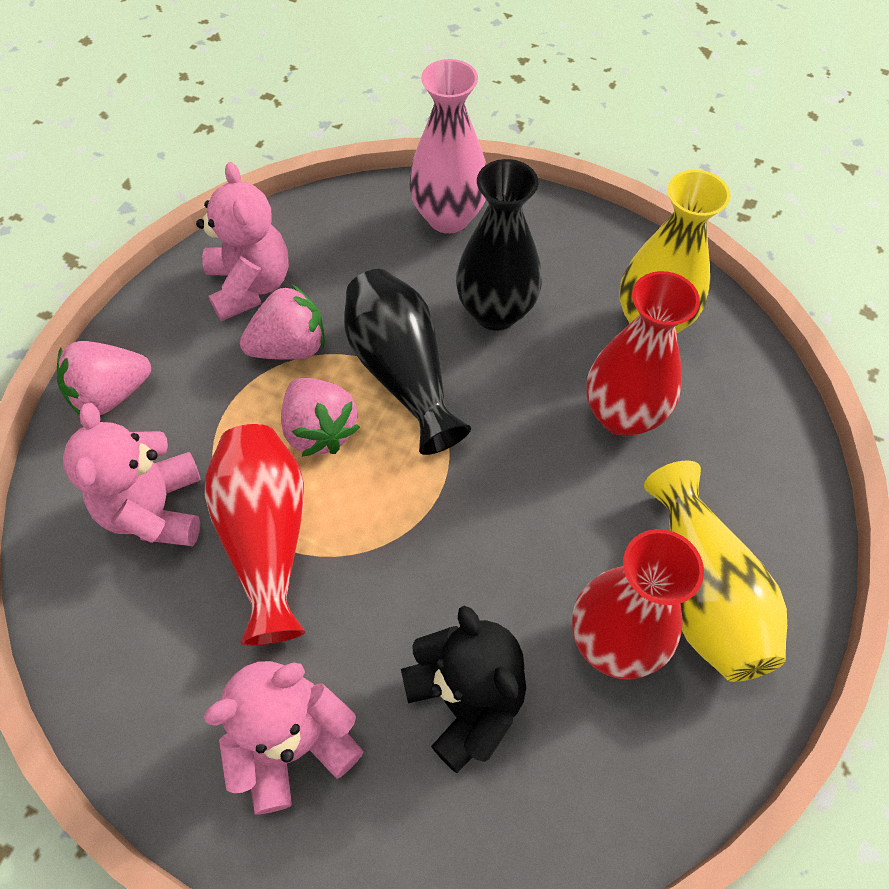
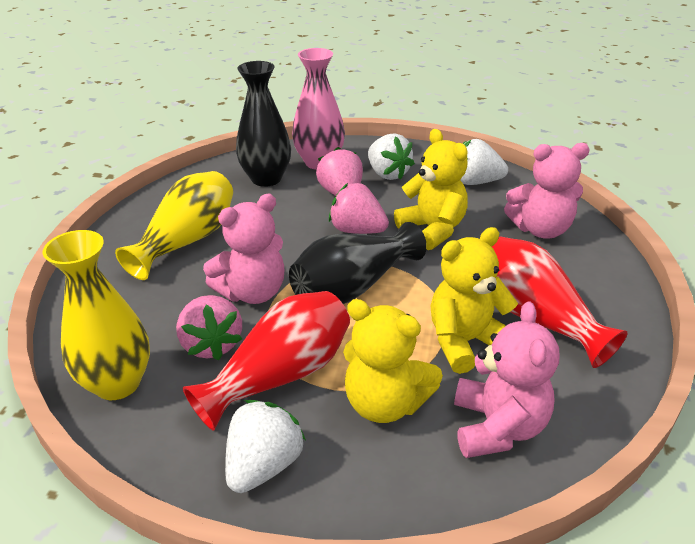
black teddy bear: [401,606,526,773] = 1 -> none = 0
red vase: [205,424,306,646] [572,529,704,680] [586,271,700,436] = 3 -> [183,291,350,431] [492,237,628,368] = 2
white strawberry: none = 0 -> [225,400,306,493] [368,133,415,180] [460,139,508,185] = 3
yellow teddy bear: none = 0 -> [343,299,443,423] [394,129,468,250] [430,227,518,374] = 3

